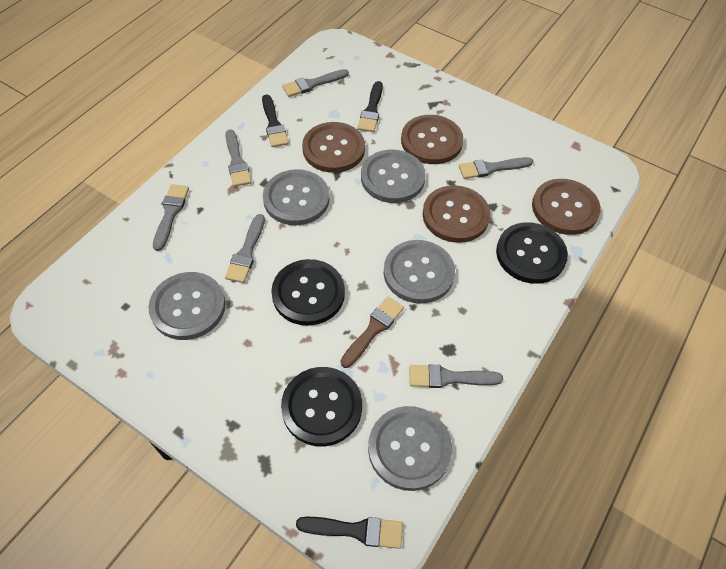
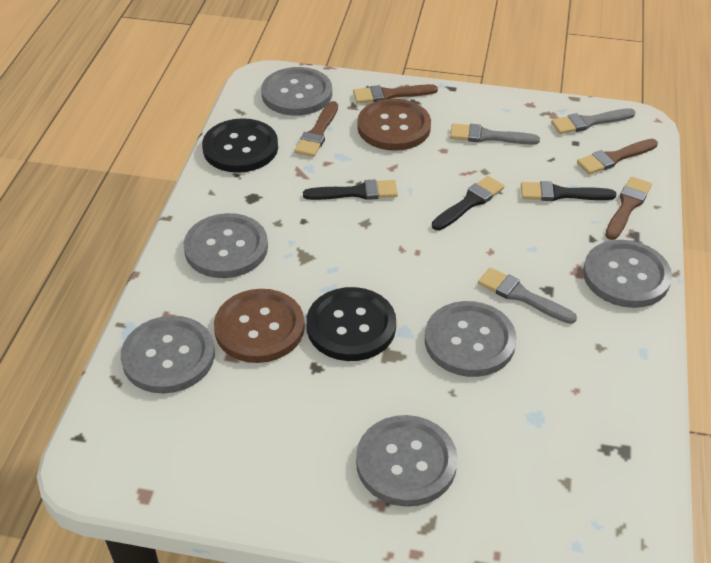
black button: [271,259,345,326] [281,367,362,446] [496,222,568,284] = 3 -> [202,118,278,173] [307,287,396,361] = 2
brown brush: [341,297,404,368] = 1 -> [295,101,338,157] [353,84,438,104] [577,139,658,174] [605,177,652,240] = 4
brown button: [302,122,365,173] [401,115,463,164] [422,185,490,243] [532,179,601,235] = 4 -> [214,289,305,363] [357,99,431,151] = 2
grey brush: [153,184,189,251] [225,129,251,187] [225,214,265,283] [282,69,349,97] [409,364,503,388] [459,157,533,179] = 6 -> [450,123,540,145] [478,268,577,324] [551,108,635,134] = 3
grey button: [149,272,226,340] [263,169,330,225] [361,150,426,203] [368,406,452,491] [384,240,455,304] = 5 -> [121,316,215,394] [184,213,268,278] [261,67,332,116] [356,415,458,507] [425,301,517,377] [583,240,672,308] = 6

